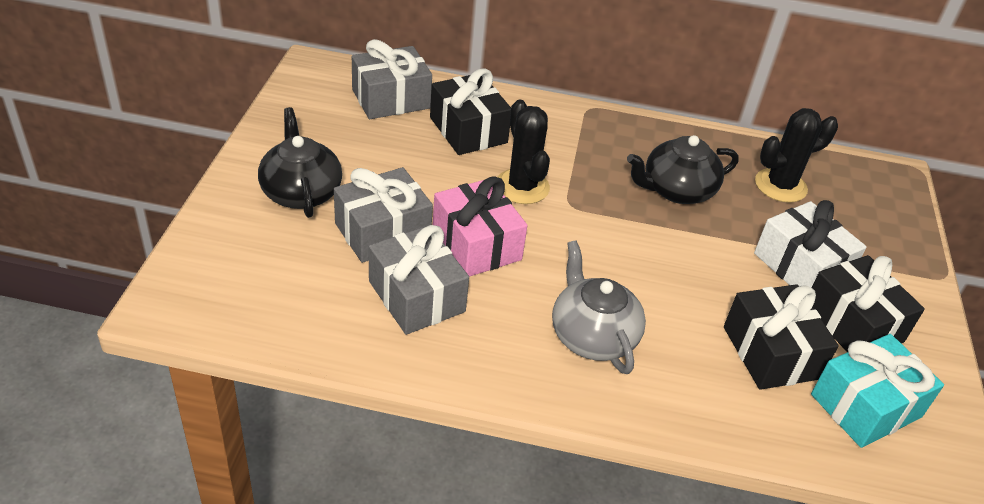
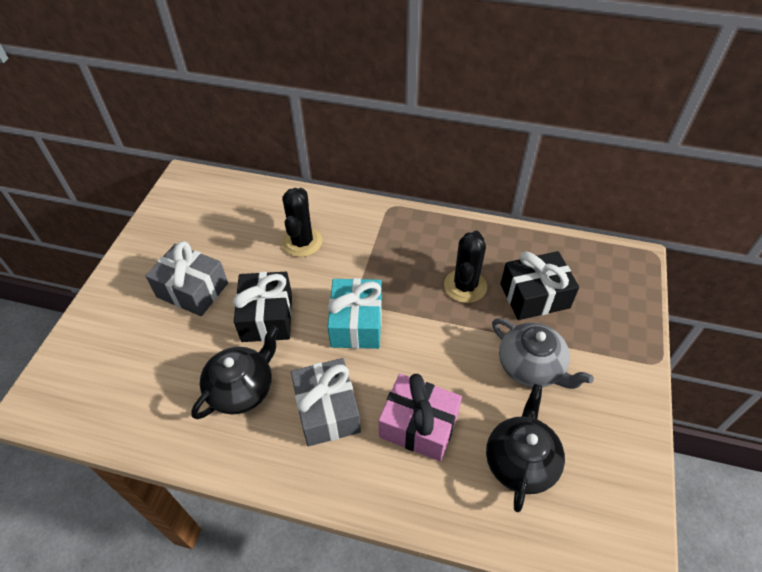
black gift: [430,68,511,155] [724,284,839,390] [812,255,925,352] = 3 -> [233,272,292,342] [501,251,579,320] = 2
grey gift: [334,167,433,263] [352,39,432,119] [369,225,469,335] = 3 -> [146,241,228,316] [291,358,361,446] = 2
white gift: [754,200,867,288] = 1 -> none = 0

